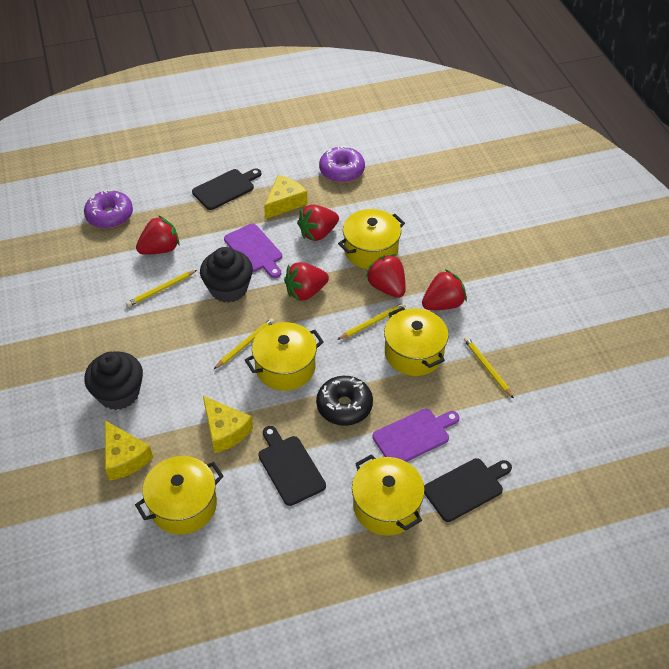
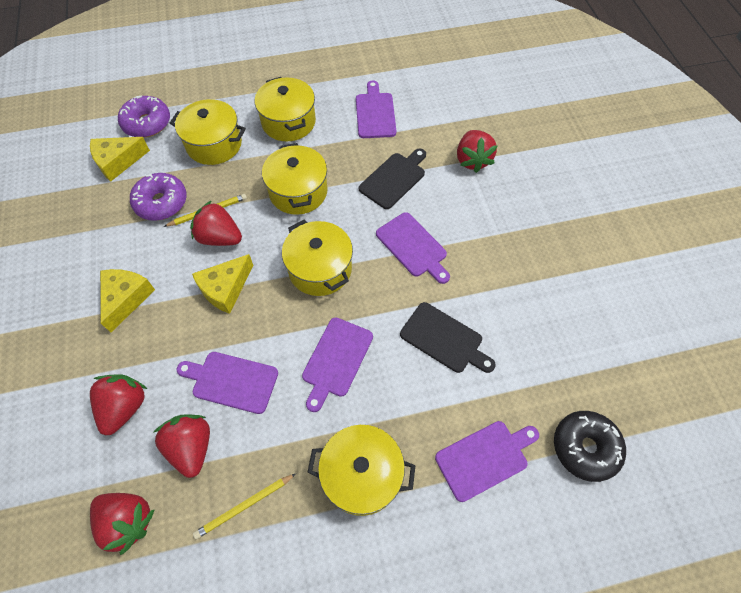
black cupcake: [84,351,143,410] [200,247,253,303] = 2 -> none = 0
black cutting board: [192,168,261,210] [259,426,326,506] [424,458,512,522] = 3 -> [359,148,426,209] [400,302,496,373] = 2
purple cutting board: [224,223,282,278] [372,409,459,462] = 2 -> [176,352,278,414] [302,317,373,412] [356,80,396,138] [376,212,450,284] [435,421,539,502] = 5
yellow pencil: [126,270,197,307] [214,318,275,369] [337,303,406,340] [464,337,514,399] = 4 -> [164,194,247,227] [193,474,295,539] = 2

